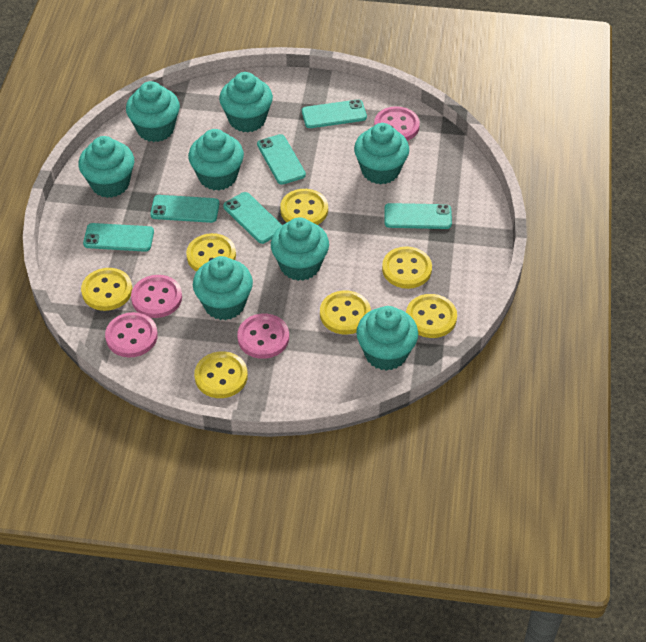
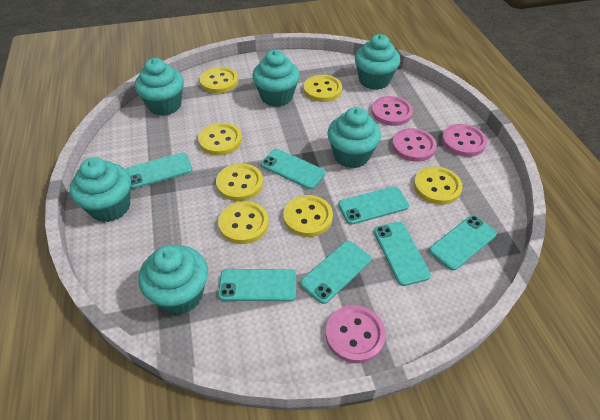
turquoise cupcake: [79,136,134,198] [126,81,180,142] [188,129,244,191] [193,256,253,320] [219,72,273,132] [271,217,329,281] [354,123,409,184] [356,306,418,371] = 8 -> [70,158,131,222] [135,58,184,116] [138,245,208,315] [252,50,300,107] [327,107,381,168] [355,34,400,90] = 6
turquoise phone: [83,223,154,252] [150,195,219,223] [223,192,282,244] [257,134,306,185] [302,99,367,128] [385,203,452,229] = 6 -> [125,153,192,189] [218,269,296,301] [261,149,326,189] [300,241,371,304] [338,186,409,225] [374,222,431,286] [429,215,497,270] = 7

